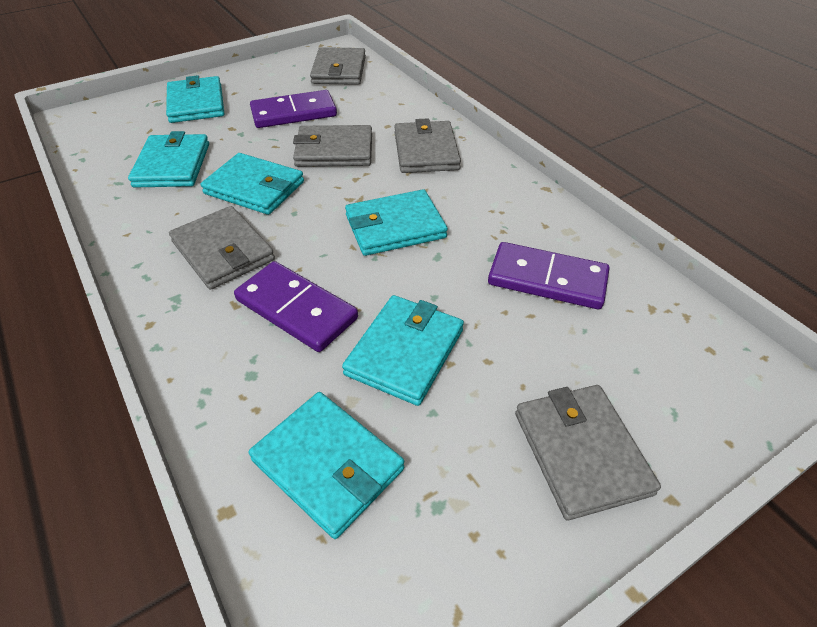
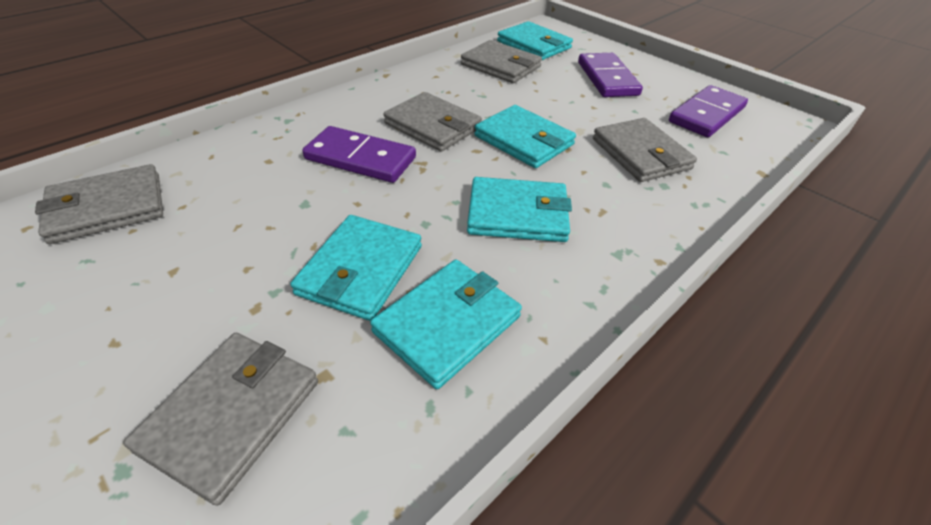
turquoise wallet: [128,131,209,188] [166,75,224,123] [201,153,304,215] [249,392,404,539] [342,295,464,406] [345,189,448,256] = 6 -> [290,215,422,321] [370,259,522,389] [467,177,572,242] [474,105,576,168] [497,21,573,60] = 5

